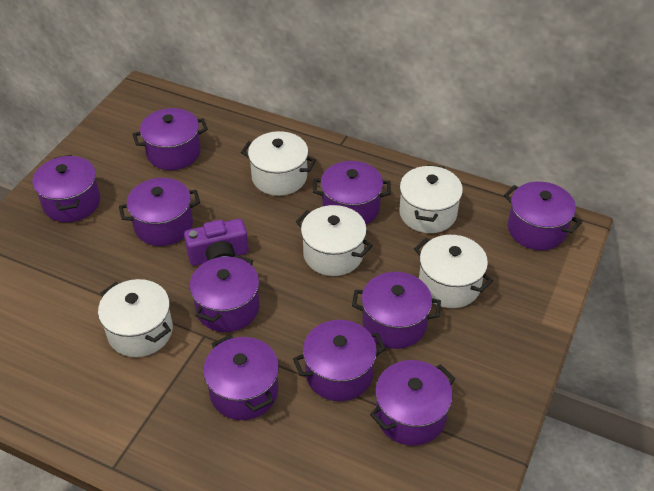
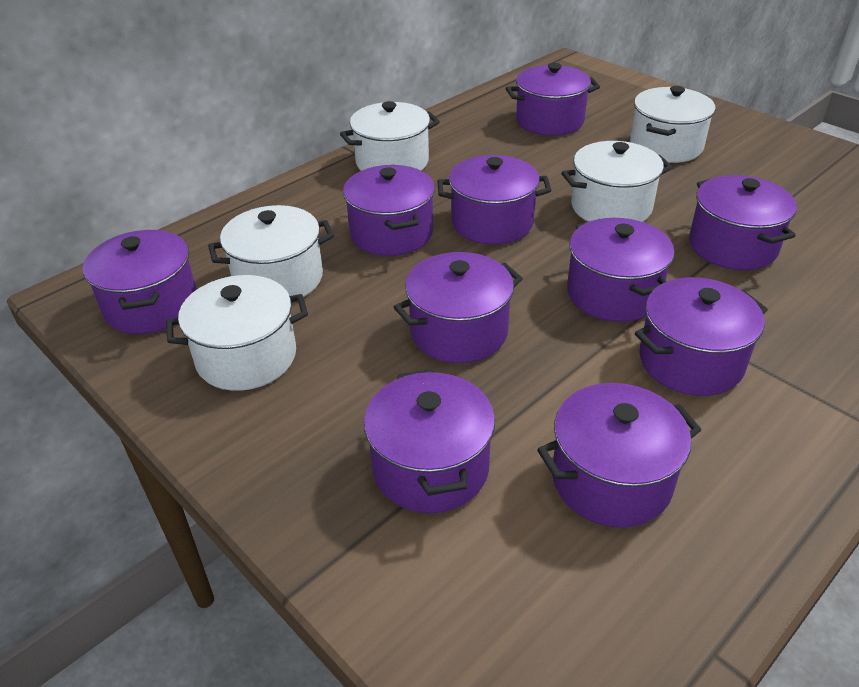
purple camera: [184,219,249,266] = 1 -> none = 0

